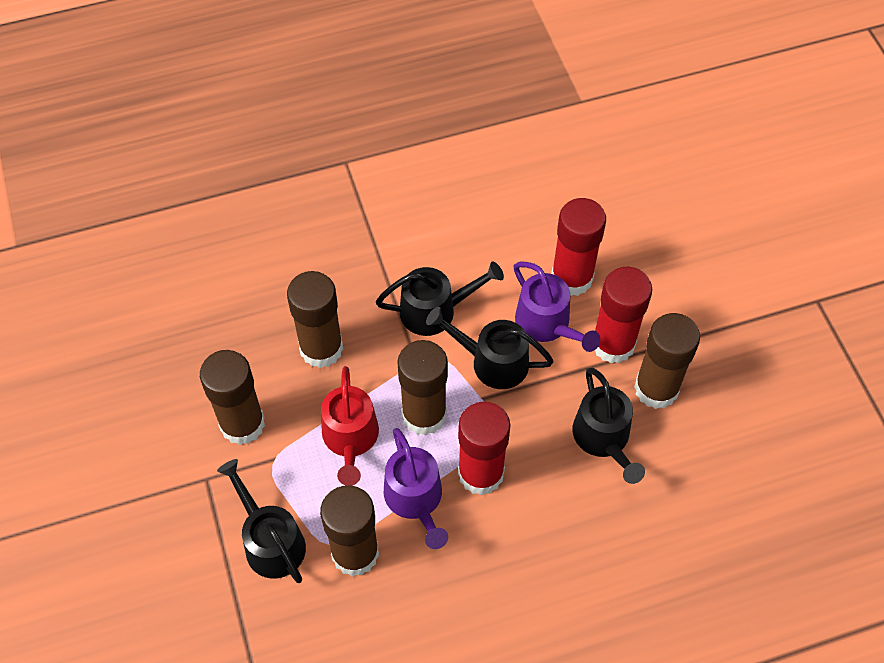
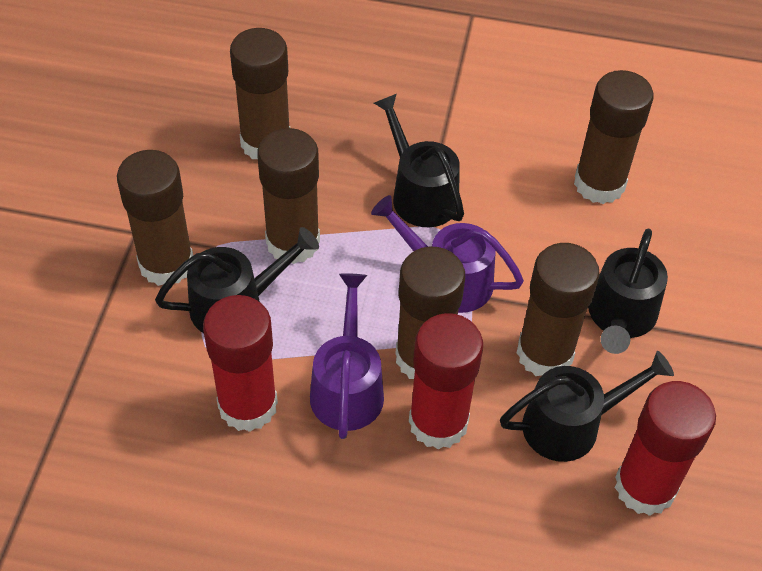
brown glue stick: [200,350,265,445] [287,271,343,368] [320,485,379,576] [397,340,448,435] [634,313,700,409] = 5 -> [117,150,193,286] [230,28,290,160] [257,128,320,264] [396,246,465,379] [517,243,600,376] [574,70,654,204] = 6
red watering can: [321,366,379,486] = 1 -> none = 0

